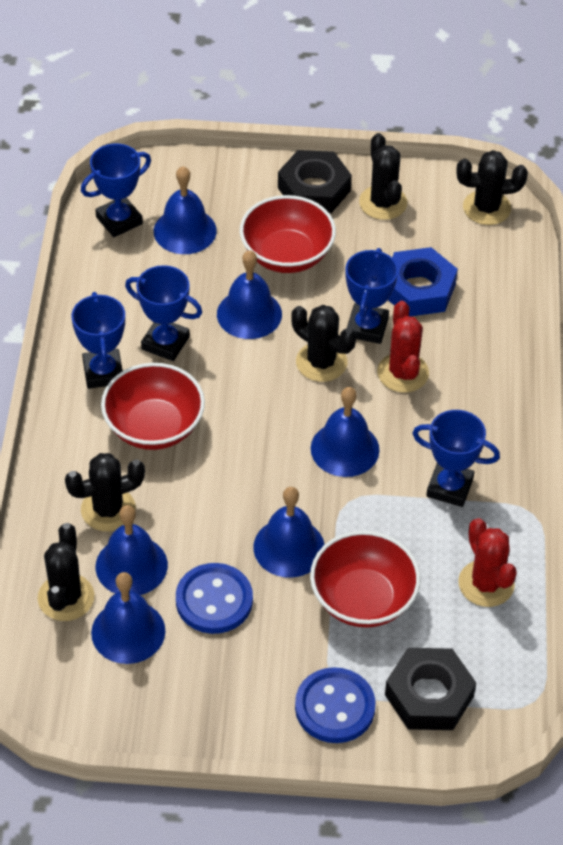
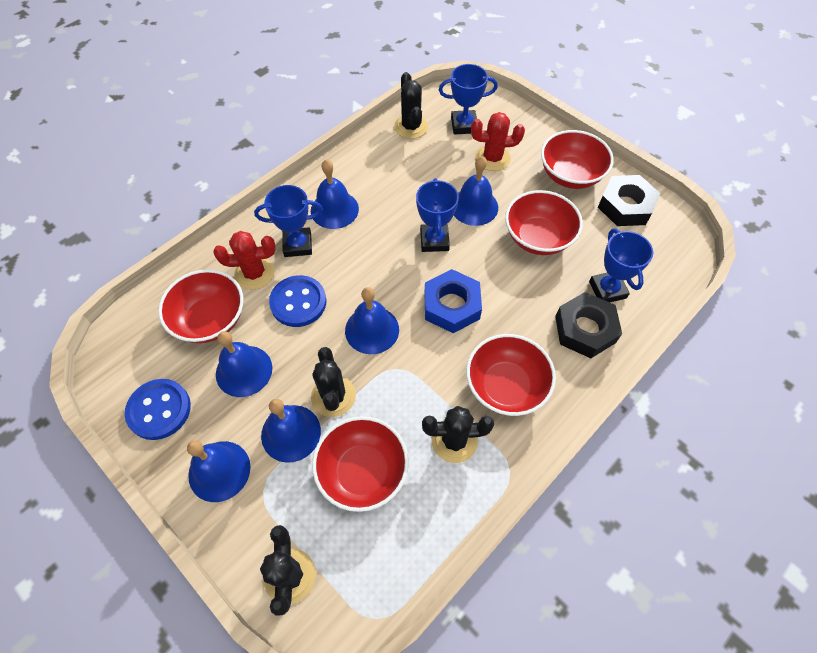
black cactus: [38,523,95,621] [65,453,145,531] [291,305,356,382] [359,133,407,220] [457,150,528,225] = 5 -> [260,525,316,616] [311,347,356,417] [394,72,428,139] [422,406,494,463] = 4
blue trophy: [72,292,125,389] [81,144,151,237] [125,265,202,361] [345,248,398,344] [412,410,500,507] = 5 -> [254,185,323,257] [416,178,459,252] [439,64,498,135] [589,229,653,302] = 4
red bowl: [101,363,205,450] [240,195,336,273] [310,531,420,628] = 3 -> [158,269,243,343] [312,416,409,512] [466,334,556,416] [505,190,583,255] [541,130,614,189] = 5

